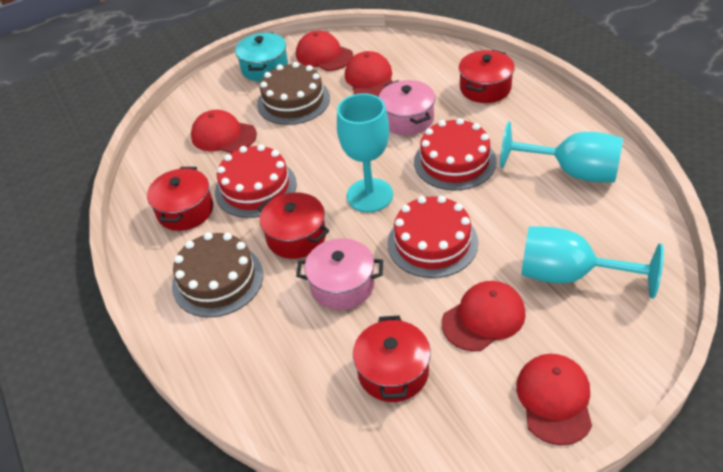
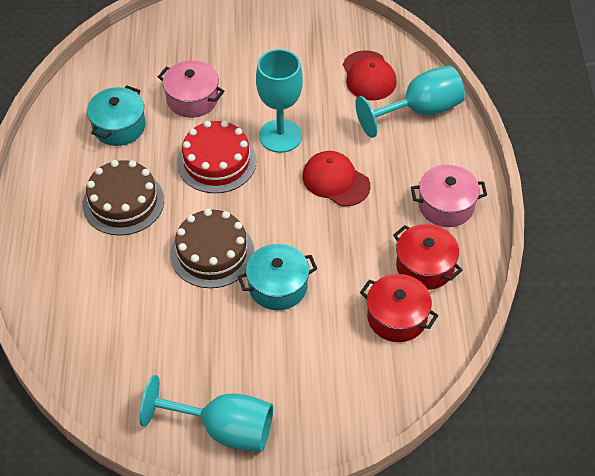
red cake: [215,144,297,218] [388,195,478,278] [414,118,497,190] = 3 -> [177,120,256,193] = 1
red cap: [191,110,257,153] [296,31,353,71] [345,51,393,97] [442,281,526,351] [516,354,592,445] = 5 -> [302,151,370,207] [343,50,397,101] = 2
red pot: [147,167,213,231] [258,192,329,259] [353,315,431,402] [459,50,515,103] = 4 -> [360,274,439,342] [393,224,462,290] = 2
turquoise pot: [235,32,288,81] = 1 -> [87,86,145,146] [238,244,317,310] = 2

